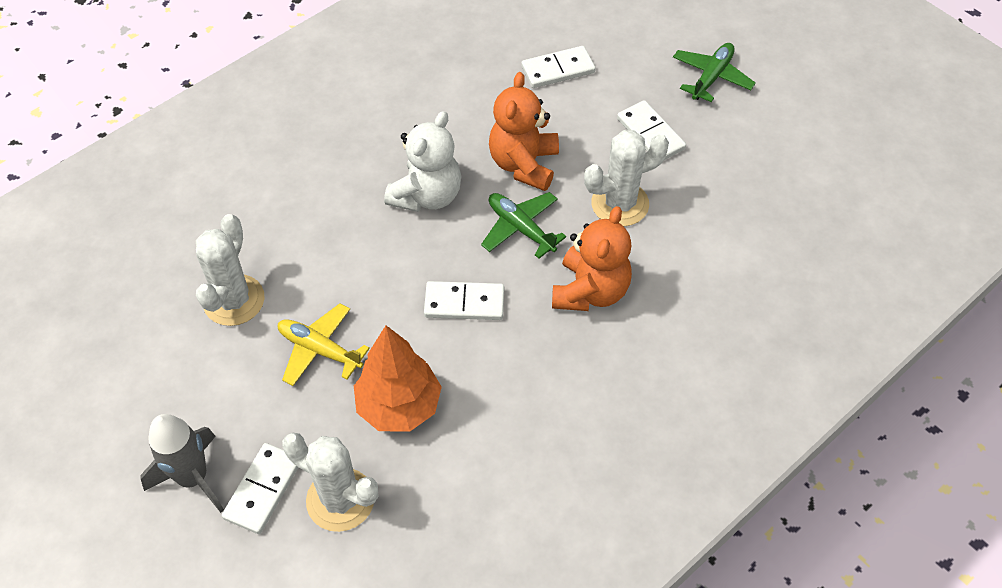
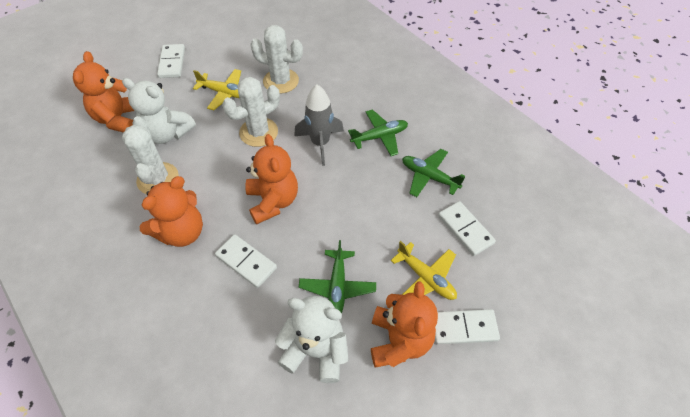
green plane: [481,192,566,259] [673,43,756,102] = 2 -> [299,240,376,313] [348,109,408,156] [402,149,465,197] = 3
orange teddy bear: [489,72,559,191] [552,206,632,311] = 2 -> [73,51,134,133] [140,176,203,247] [245,134,298,224] [371,281,438,368] = 4
orange tree: [354,325,442,432] = 1 -> none = 0
white teddy bear: [384,111,461,212] = 1 -> [122,78,196,144] [275,295,349,383] = 2
yellow plane: [278,303,370,386] = 1 -> [193,69,241,110] [391,241,457,300] = 2

